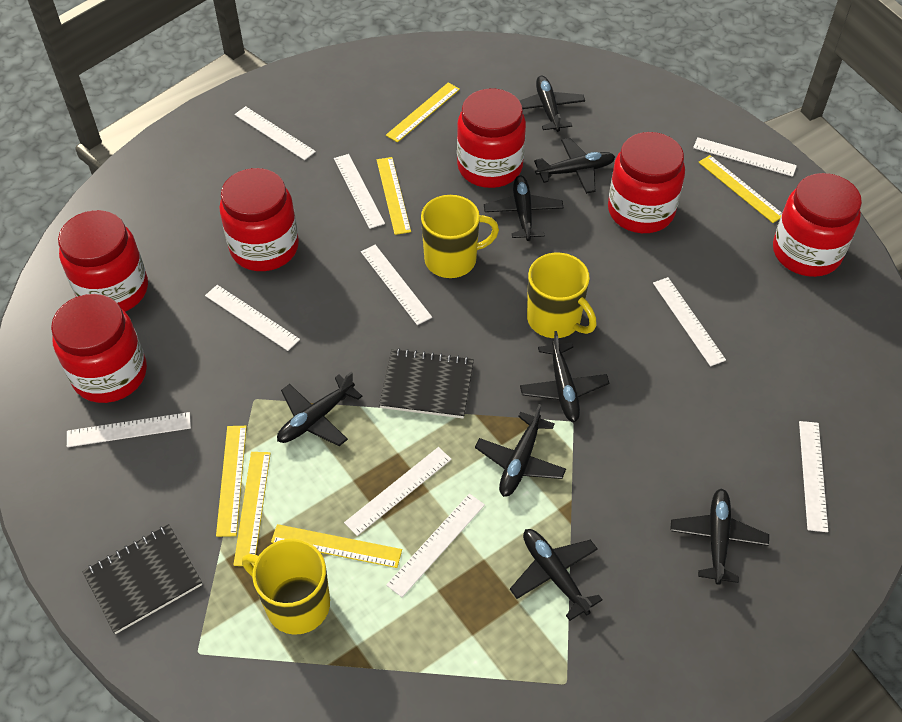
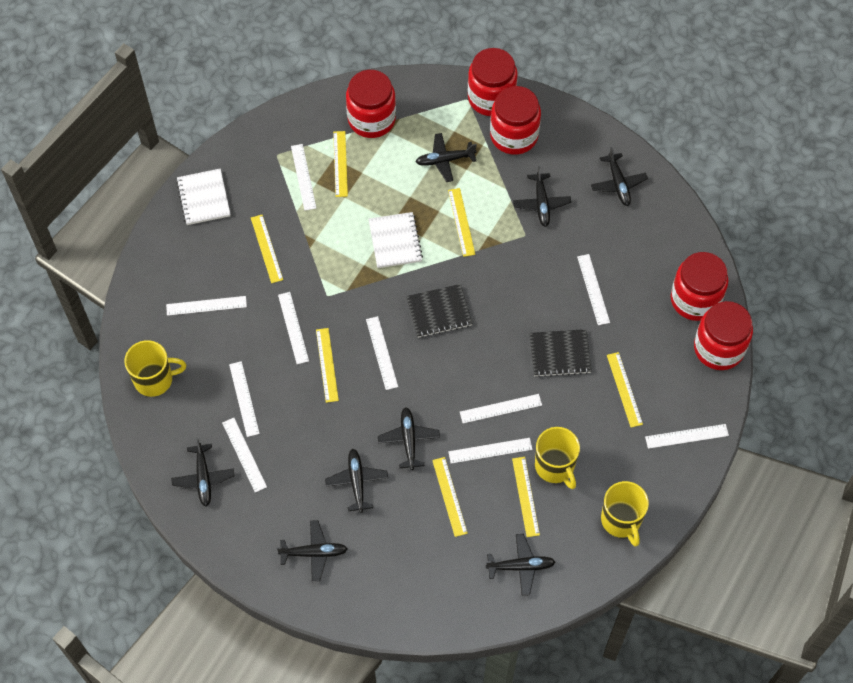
red jar: [51,294,147,403] [58,210,148,312] [220,168,299,271] [457,89,526,188] [608,132,685,233] [773,173,862,277] = 6 -> [346,70,396,138] [468,48,518,116] [490,86,541,155] [671,252,728,321] [694,301,753,370] = 5
white notebook: none = 0 -> [176,169,231,225] [368,212,423,268] = 2
yellow ruler: [216,426,247,537] [233,452,271,566] [271,524,402,568] [377,157,411,235] [386,83,460,142] [698,155,782,223] = 6 -> [251,215,283,283] [316,328,339,403] [333,131,348,197] [432,457,468,537] [448,188,475,257] [512,457,540,537] [607,352,643,427] = 7

